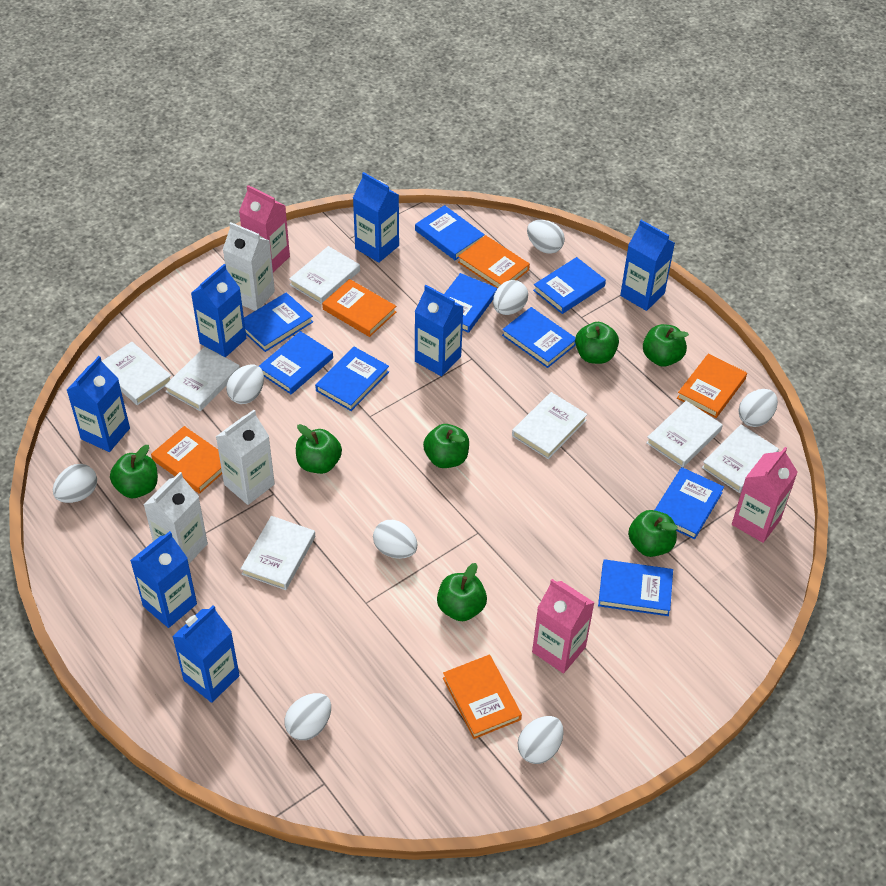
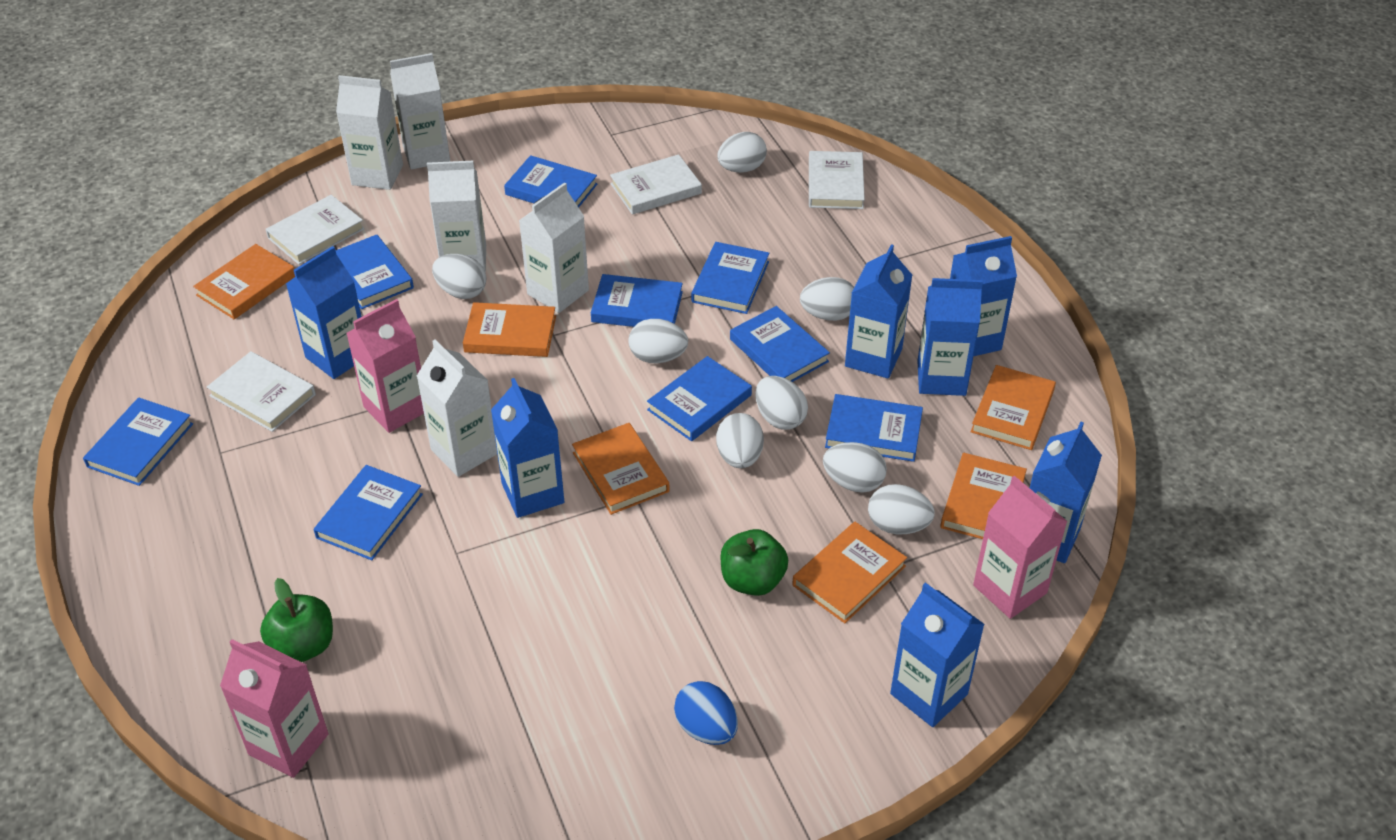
blue egg: none = 0 -> [674,681,738,745] = 1
green apple: [110,445,158,498] [296,424,342,474] [423,424,469,468] [437,563,487,621] [575,322,619,364] [628,510,678,557] [643,324,689,367] = 7 -> [260,578,333,662] [720,529,788,596] = 2
orange book: [151,426,222,494] [322,279,396,337] [443,655,522,739] [458,235,530,289] [677,354,747,418] = 5 -> [193,244,295,319] [463,302,556,357] [572,423,670,515] [792,522,907,623] [940,453,1027,539] [971,365,1056,450] = 6
white book: [102,342,171,405] [165,347,240,411] [241,516,315,590] [289,246,360,304] [512,392,587,459] [646,401,723,467] [702,424,779,493] = 7 -> [207,351,316,432] [266,195,365,265] [610,154,702,215] [809,151,865,209] = 4
white carton: [144,472,208,564] [216,410,275,505] [223,222,275,311] = 3 -> [336,75,403,190] [390,53,450,170] [417,340,497,477] [427,161,486,272] [519,182,589,313] = 5

